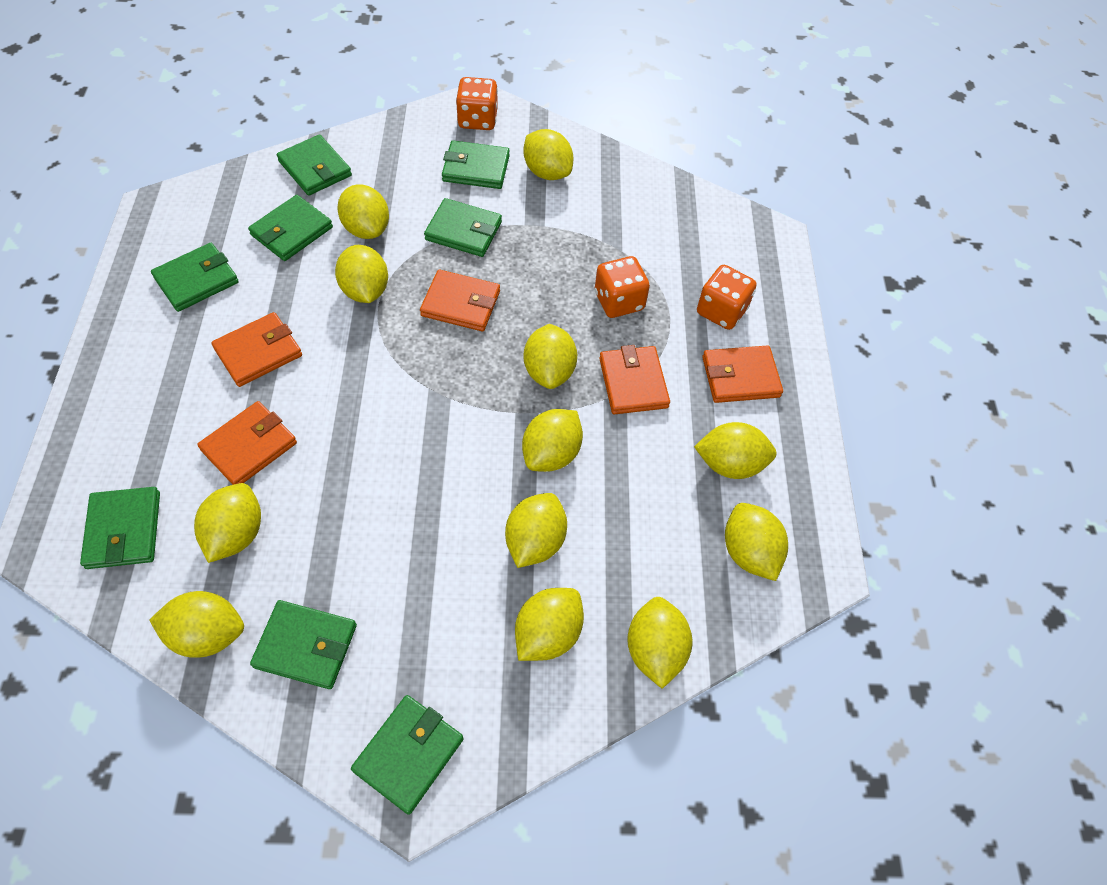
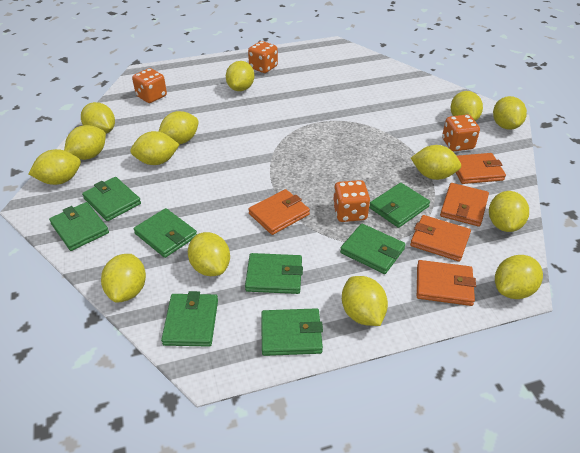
orange dice: [456,77,498,130] [595,256,650,318] [697,265,756,330] = 3 -> [132,68,167,103] [248,41,278,73] [333,180,370,222] [442,114,480,151] = 4
yellow lemon: [149,591,244,658] [194,483,261,563] [335,245,388,303] [337,184,389,239] [505,493,567,568] [515,588,584,661] [522,409,583,472] [523,129,574,180] [524,324,577,389] [627,597,692,689] [694,422,776,479] [725,503,788,581] = 12 -> [28,149,81,185] [64,125,106,160] [81,102,115,134] [101,254,146,303] [130,131,180,165] [158,111,199,144] [188,232,230,276] [226,61,254,91] [342,276,388,326] [411,145,461,180] [451,91,483,121] [489,191,529,232] [493,96,527,130] [495,255,543,299] = 14

